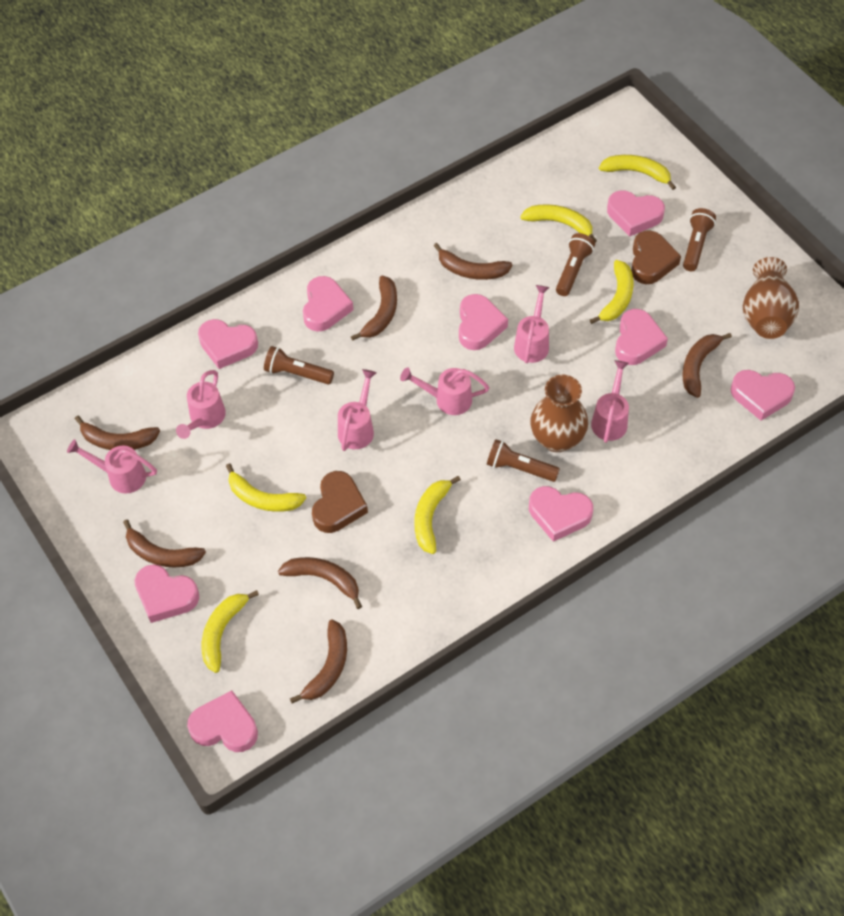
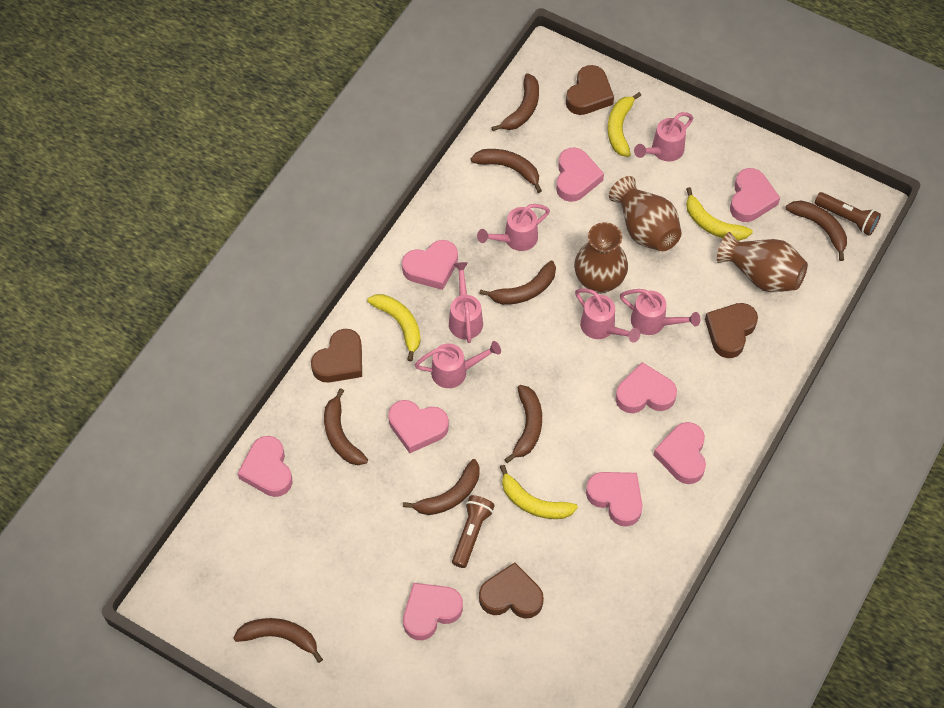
brown banana: [75,415,160,450] [123,519,206,567] [278,557,362,609] [290,619,347,704] [351,276,397,341] [434,243,513,280] [682,333,732,398] = 7 -> [233,618,323,663] [324,388,368,465] [403,459,479,515] [470,149,542,193] [479,261,556,305] [492,73,539,131] [504,385,542,463] [786,201,847,261] = 8
brown flashlight: [264,346,334,384] [487,439,560,482] [556,233,595,296] [683,208,716,271] = 4 -> [452,495,495,568] [815,192,881,236] = 2
brown heart: [312,471,368,533] [631,230,681,284] = 2 -> [311,329,362,383] [479,562,544,619] [566,65,614,115] [705,303,758,358] = 4
brown vase: [530,375,588,452] [743,257,799,339] = 2 -> [574,222,628,294] [609,176,682,251] [717,232,808,292] = 3
yellow banana: [201,590,259,673] [226,463,306,512] [415,476,461,554] [520,204,597,243] [590,260,634,324] [599,155,676,190] = 6 -> [367,294,421,361] [500,465,578,519] [608,92,641,157] [686,187,753,241] = 4

